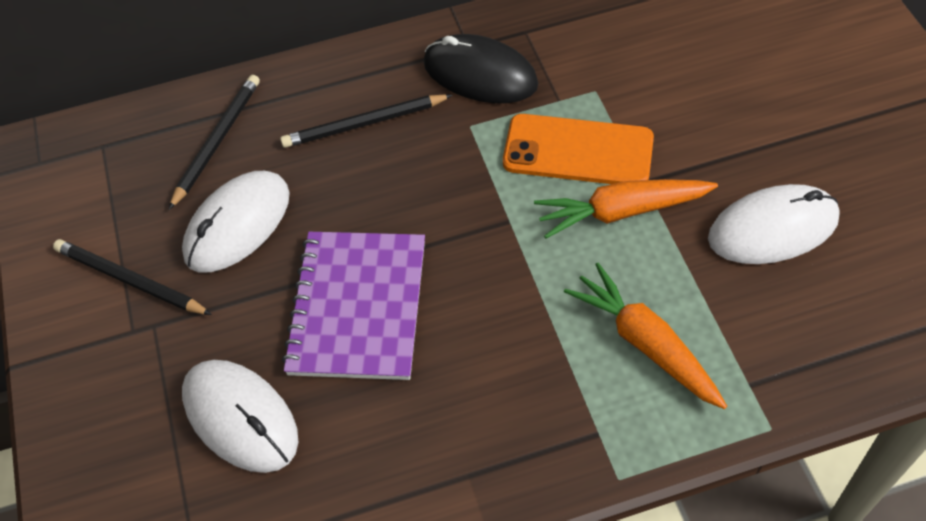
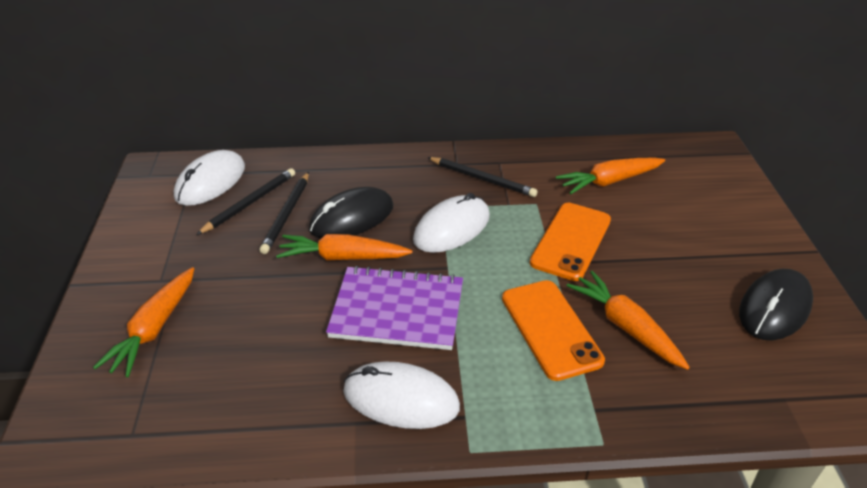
black mouse: [423,34,539,103] = 1 -> [309,187,393,238] [739,269,813,340] = 2
orange carrot: [534,179,718,239] [564,263,727,409] = 2 -> [93,267,194,377] [276,234,412,261] [556,157,665,194] [567,271,690,370] = 4
orange phone: [503,114,654,184] = 1 -> [502,280,605,381] [530,203,611,281] = 2

